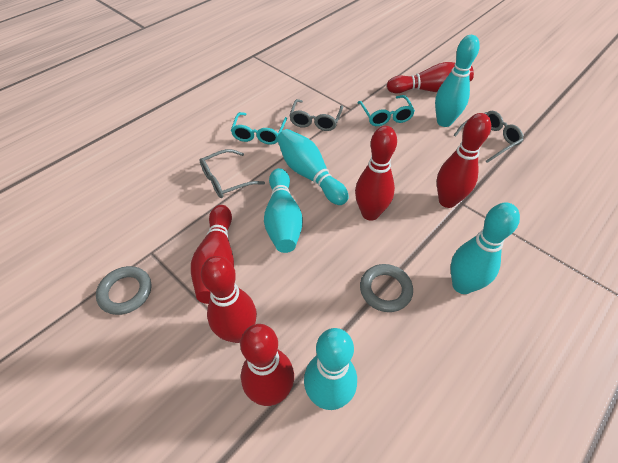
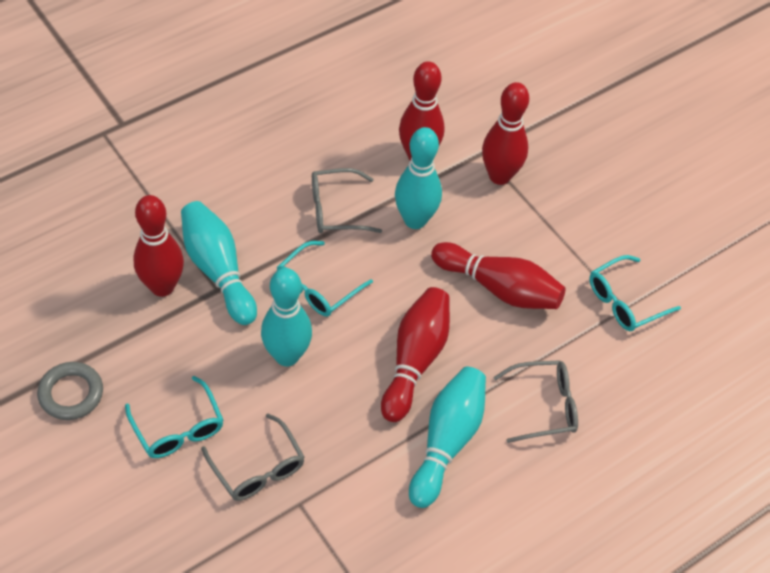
grey ring: [96,266,151,315] [360,264,413,312] = 2 -> [37,362,103,420] = 1
red bowling pin: [191,205,234,304] [201,256,257,343] [240,324,294,406] [355,126,397,221] [387,62,474,93] [437,113,491,208] = 6 -> [133,195,184,297] [381,287,450,422] [399,61,444,160] [431,242,566,309] [482,82,529,185] = 5
turquoise bowling pin: [264,168,303,253] [277,129,349,205] [304,328,357,410] [435,35,480,127] [450,202,520,294] = 5 -> [181,201,257,325] [261,268,312,366] [395,127,442,229] [409,367,486,508] = 4
turquoise glasses: [231,112,287,145] [358,95,415,126] = 2 -> [125,376,223,458] [277,241,373,317] [589,255,681,331] = 3

